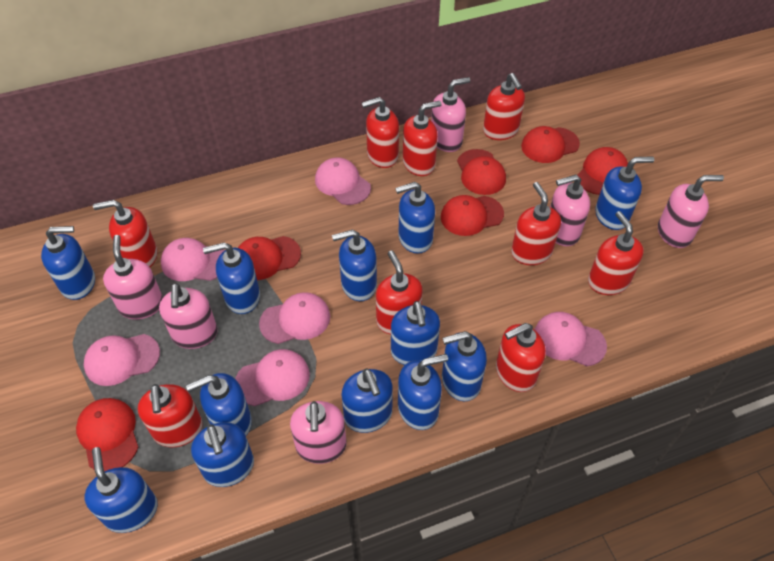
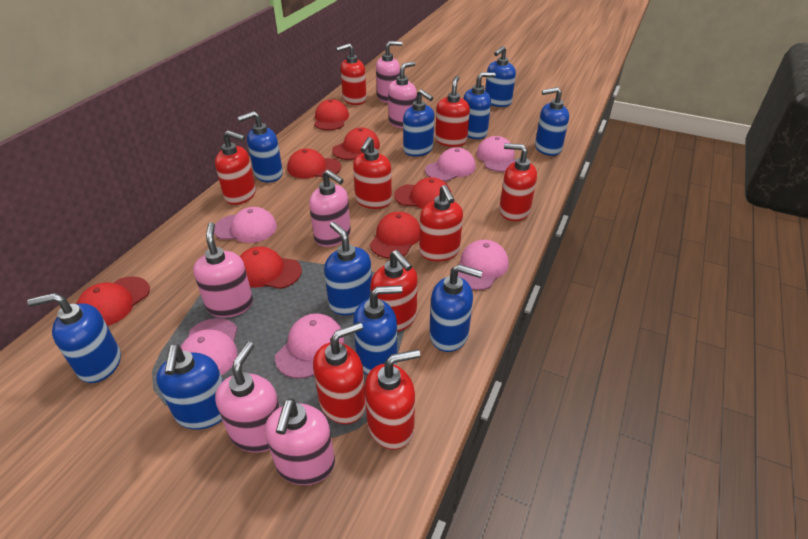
blue soap dispenser: [41,226,95,300] [84,447,158,533] [186,373,252,436] [191,422,254,487] [203,242,260,314] [332,230,377,301] [342,369,393,433] [391,301,440,365] [395,182,435,253] [398,354,448,430] [442,331,487,401] [595,156,654,230] = 12 -> [27,293,121,383] [156,344,223,430] [238,111,283,182] [324,222,372,315] [353,285,402,375] [403,89,435,156] [429,264,483,352] [463,72,496,139] [485,46,516,107] [535,87,569,156] = 10
red cap: [76,398,139,471] [238,236,301,280] [441,195,504,236] [457,149,506,195] [521,126,580,163] [577,147,628,195] = 6 -> [76,276,150,326] [240,247,302,289] [287,148,341,178] [314,99,349,130] [332,127,380,160] [370,212,420,259] [394,177,452,209] = 7

